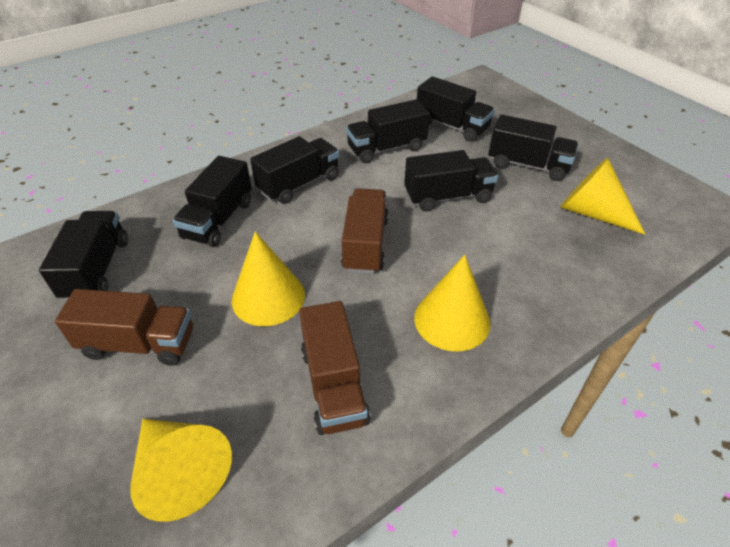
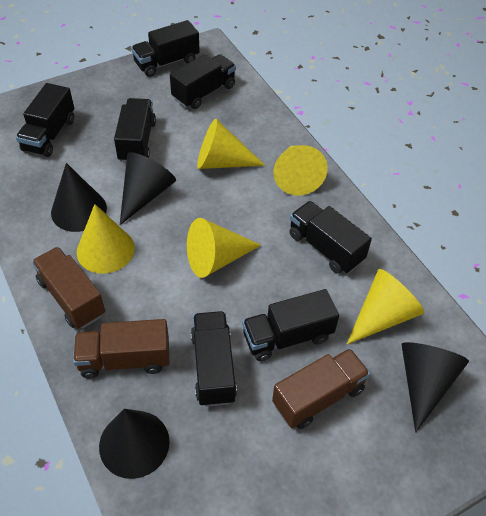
black cone: none = 0 -> [51,163,107,232] [99,409,170,479] [120,152,176,225] [401,342,469,433] = 4
yellow cone: [130,419,232,522] [231,232,305,326] [414,255,490,352] [560,158,645,235] = 4 -> [77,204,135,274] [187,218,261,278] [197,119,265,169] [273,145,328,196] [347,269,424,344] = 5

